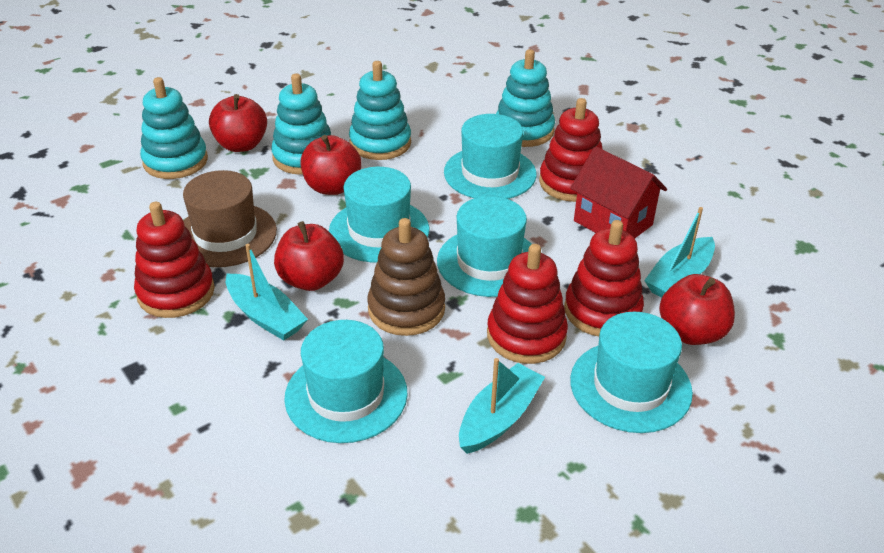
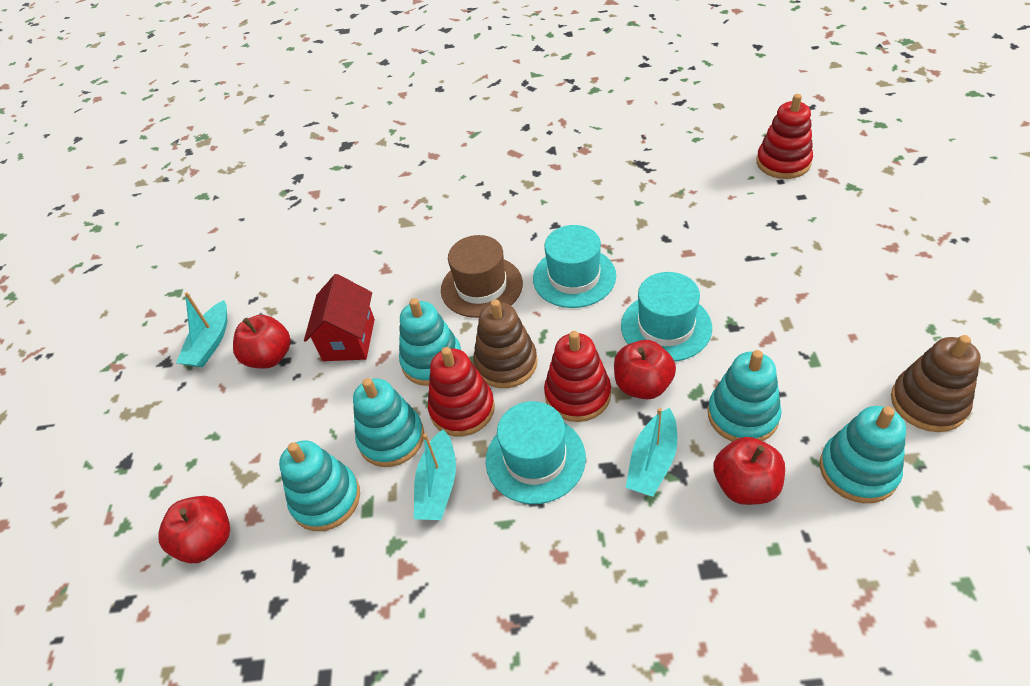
brown stacking toy: [367,218,445,336] = 1 -> [473,299,537,388] [891,335,981,432] = 2
red stacking toy: [134,202,215,318] [487,244,568,364] [539,98,603,202] [564,220,644,336] = 4 -> [428,347,495,436] [544,331,611,422] [756,94,813,179] = 3
turquoise hat: [284,320,408,443] [329,167,429,263] [437,196,532,297] [444,114,536,199] [570,312,693,433] = 5 -> [486,401,586,504] [533,225,616,308] [621,272,712,362] = 3
turquoise stacking toy: [140,77,208,179] [271,73,331,175] [349,61,411,160] [496,49,555,147] = 4 -> [279,440,360,531] [353,378,424,467] [399,298,461,386] [708,350,782,442] [820,406,906,503] = 5

